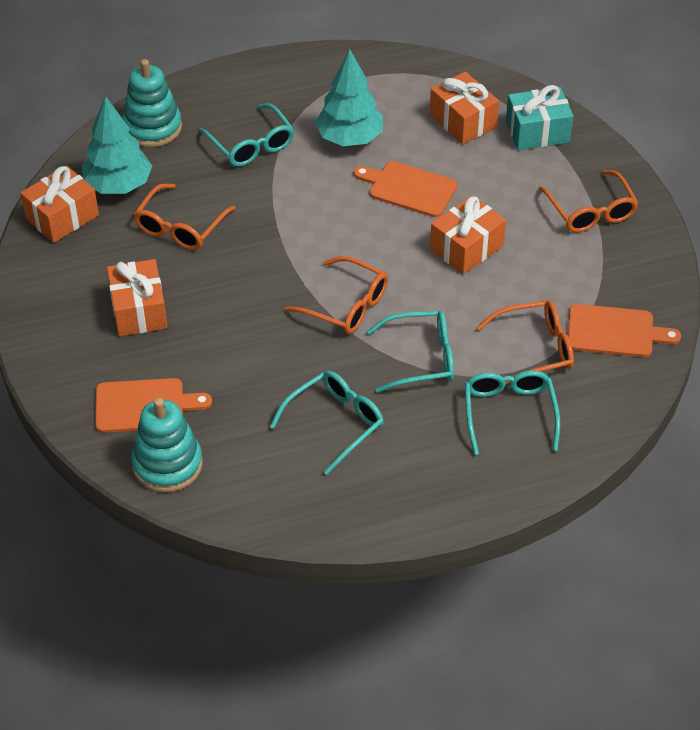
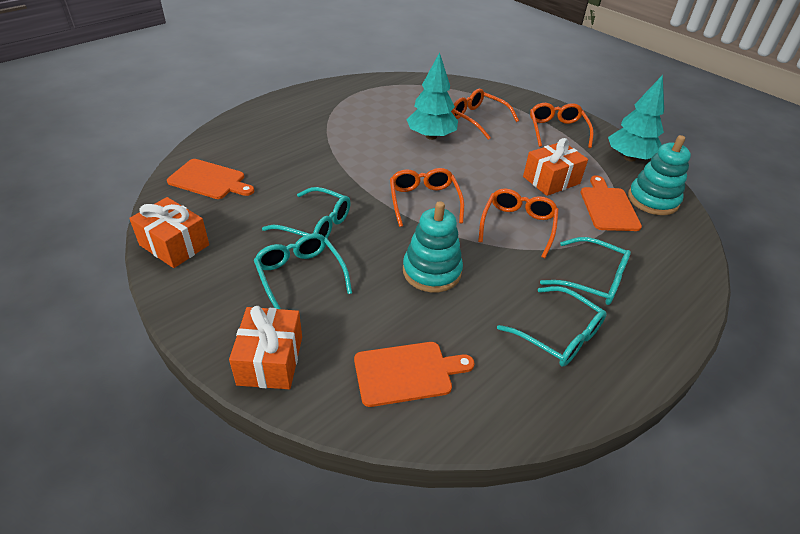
orange gift: [20,165,99,243] [107,259,167,336] [430,72,499,144] [430,195,506,275] = 4 -> [129,197,209,268] [229,306,302,389] [523,138,588,196] = 3
turquoise gift: [506,85,573,150] = 1 -> none = 0

